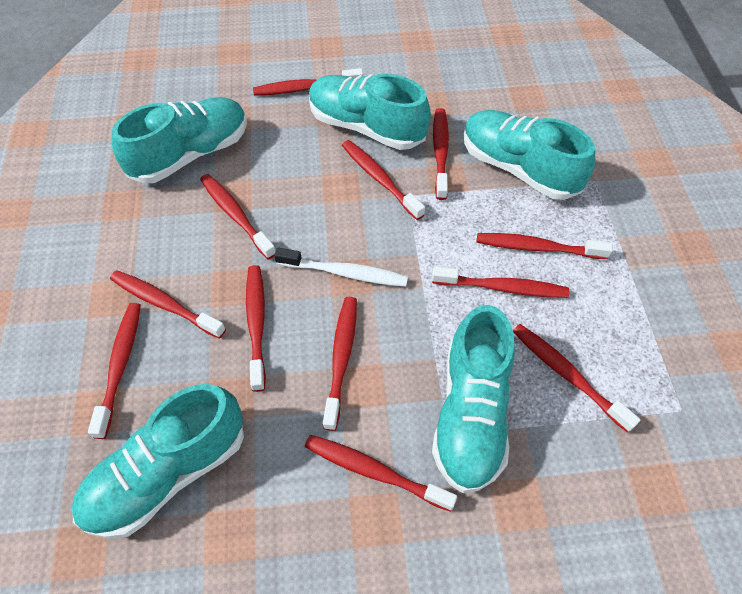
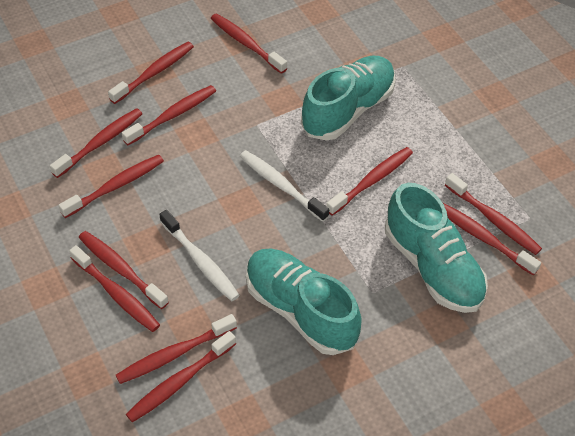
turquoise shoe: [71,384,244,539] [111,97,247,184] [309,74,431,150] [432,305,515,493] [464,110,595,200] = 5 -> [246,248,362,355] [301,56,395,141] [385,183,488,313] = 3
white toothbrush: [274,248,408,287] = 1 -> [159,210,240,301] [240,150,329,222] = 2

